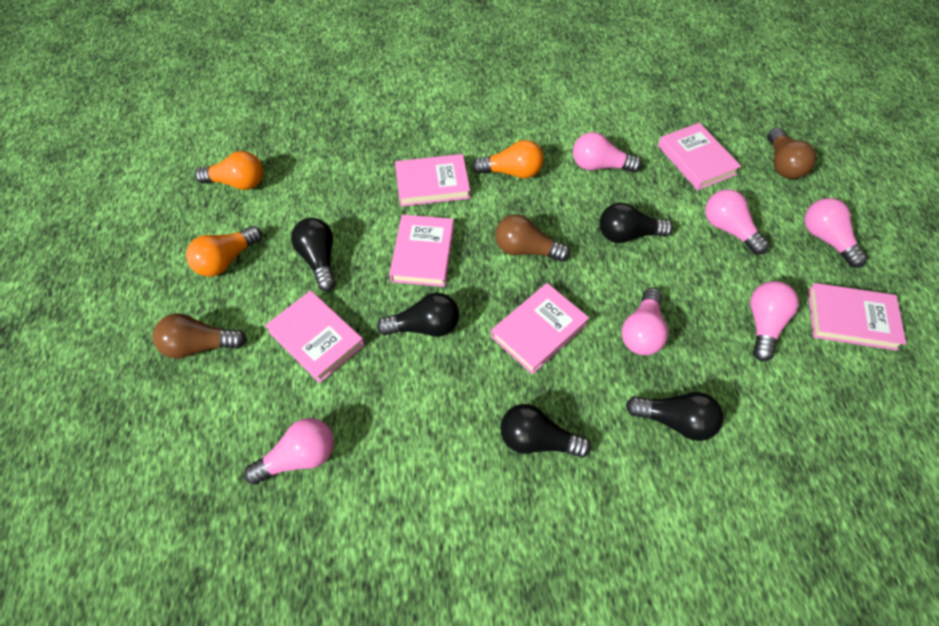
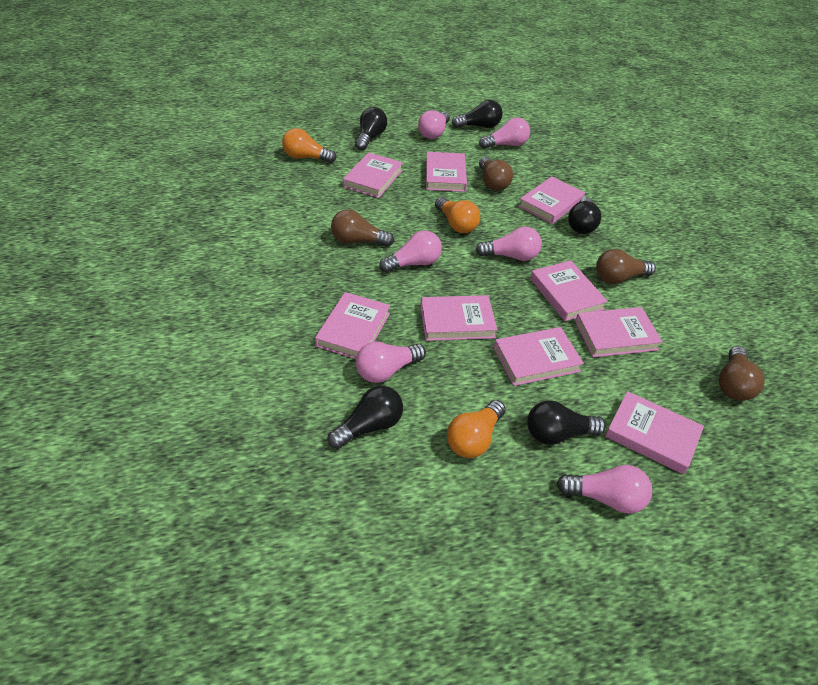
brown light bulb: [153,314,247,359] [495,214,570,262] [768,128,816,179] = 3 -> [331,209,394,247] [479,157,513,191] [596,249,656,284] [719,346,765,401] = 4
pink book: [265,290,365,383] [389,215,454,287] [395,154,470,206] [491,283,589,374] [658,123,741,190] [808,283,907,351] = 6 -> [315,292,390,359] [343,152,403,198] [420,295,497,341] [426,152,467,192] [494,327,584,386] [518,176,585,224] [530,260,608,321] [575,307,663,357] [605,391,704,474] = 9

